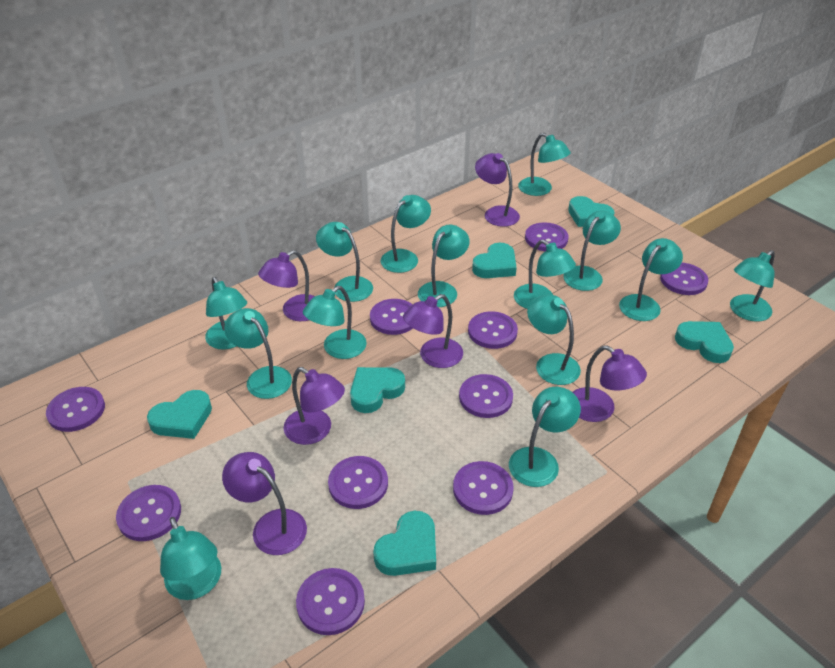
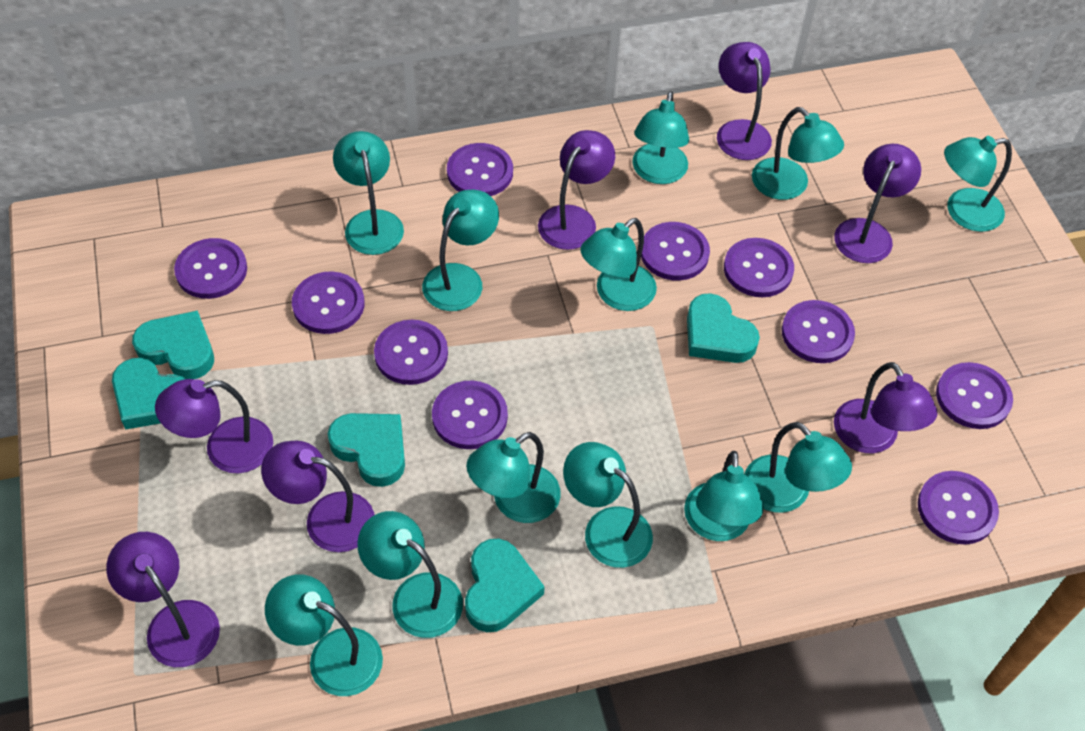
purple lamp: [222,452,307,555] [258,250,315,321] [284,367,345,445] [403,294,463,368] [475,153,520,227] [573,346,647,422] = 6 -> [106,532,220,667] [155,379,273,473] [261,441,374,552] [538,130,615,250] [717,42,772,160] [834,144,921,263] [834,362,937,453] = 7
turquoise heart: [147,390,212,439] [350,367,405,413] [373,511,436,576] [472,243,517,278] [568,196,615,227] [675,321,734,363] = 6 -> [112,358,185,430] [132,310,214,379] [328,413,405,487] [465,539,545,632] [687,293,760,363] = 5
turquoise lamp: [160,517,221,600] [205,277,247,350] [224,308,292,399] [303,286,367,359] [316,222,373,302] [381,195,431,273] [418,225,470,307] [509,387,581,487] [514,240,576,309] [518,133,571,196] [527,295,581,385] [563,210,621,291] [619,238,683,321] [730,250,775,322] = 14 -> [265,575,383,696] [333,131,404,255] [357,511,463,638] [422,190,499,311] [466,432,561,523] [563,442,653,568] [580,218,657,311] [632,91,689,184] [684,451,763,541] [744,422,852,513] [752,107,844,200] [944,136,1012,232] = 12

